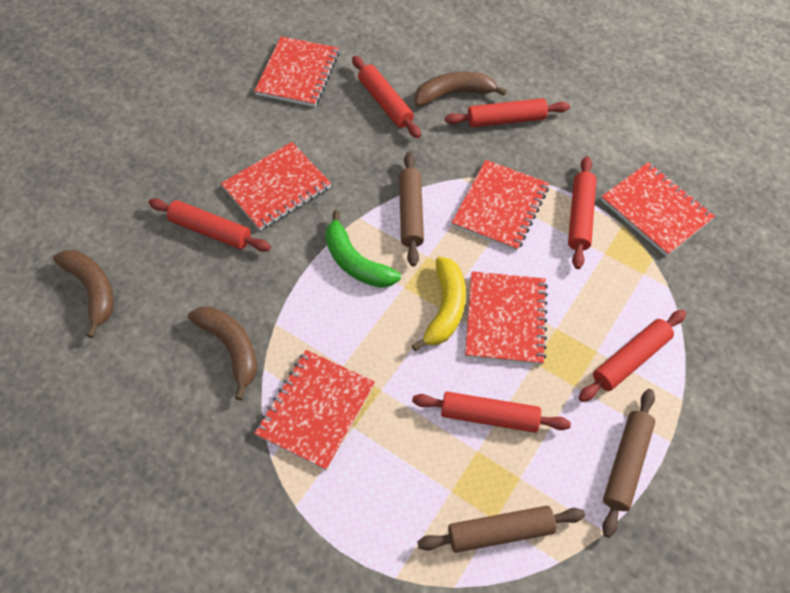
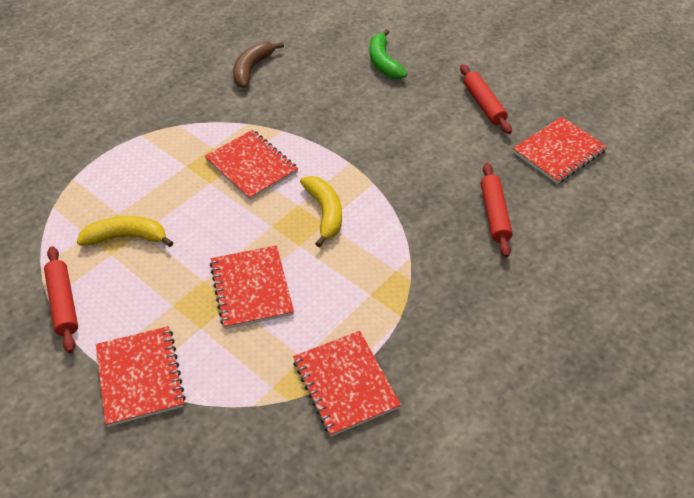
brown banana: [53,250,114,338] [188,306,258,400] [415,72,507,107] = 3 -> [233,42,284,88] = 1
brown rolling pin: [399,152,424,267] [417,506,585,553] [602,389,655,538] = 3 -> none = 0
red notebook: [221,142,331,230] [254,36,339,107] [254,350,375,471] [451,160,549,251] [465,271,548,365] [601,162,715,256] = 6 -> [96,326,186,427] [204,130,298,200] [210,245,294,329] [293,331,401,437] [513,117,607,184] = 5
red rolling pin: [148,198,271,252] [352,56,421,138] [412,392,571,433] [445,98,570,127] [568,156,596,269] [578,310,686,402] = 6 -> [44,246,78,353] [460,64,512,134] [481,163,513,257] = 3
yellow banana: [412,257,466,351] = 1 -> [77,216,173,247] [300,176,342,247] = 2

